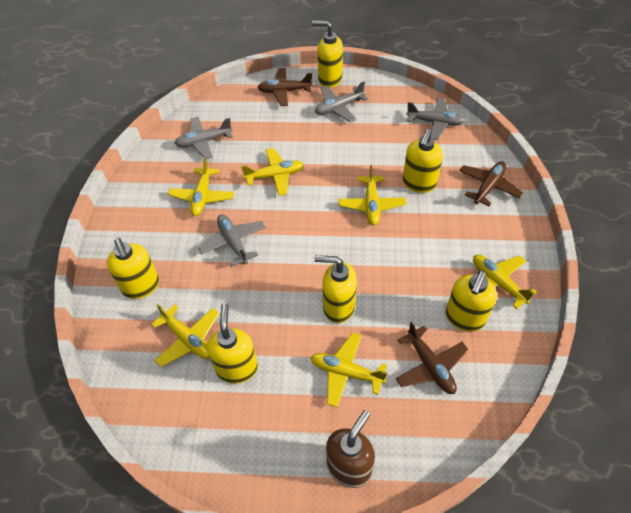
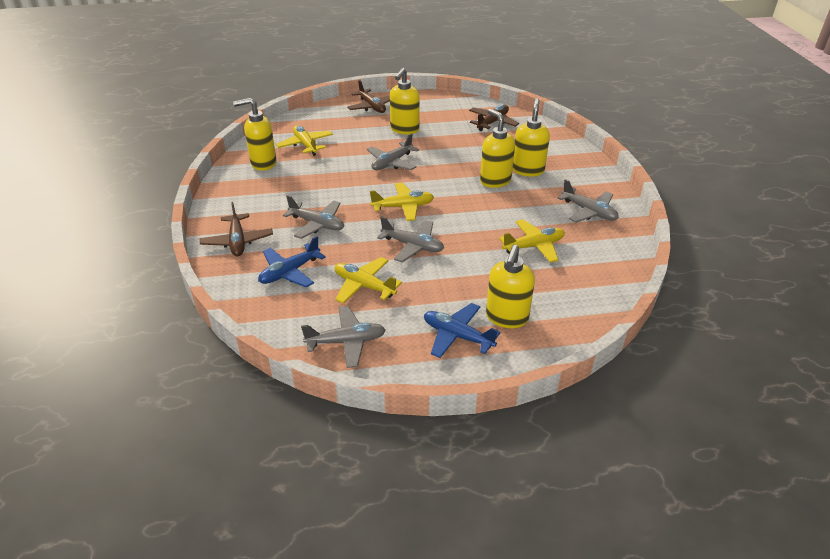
blue plane: none = 0 -> [258,236,326,288] [424,303,500,358] = 2
brown soap dispenser: [326,410,375,488] = 1 -> none = 0
grey plane: [174,117,233,159] [198,214,265,266] [315,82,368,122] [406,98,465,140] = 4 -> [283,195,344,239] [301,306,386,368] [367,133,419,170] [377,216,444,262] [557,179,619,223] = 5
yellow plane: [151,304,219,367] [168,157,234,216] [241,148,304,196] [310,333,387,407] [339,165,406,225] [473,255,537,309] = 6 -> [276,125,333,156] [335,257,402,304] [370,183,434,221] [499,219,565,263] = 4
yellow soap dispenser: [107,238,159,299] [207,303,258,384] [312,20,343,88] [315,255,357,323] [403,129,443,193] [446,270,497,332] = 6 -> [233,98,277,171] [390,68,420,134] [480,109,515,188] [486,245,535,328] [513,98,550,176] = 5

